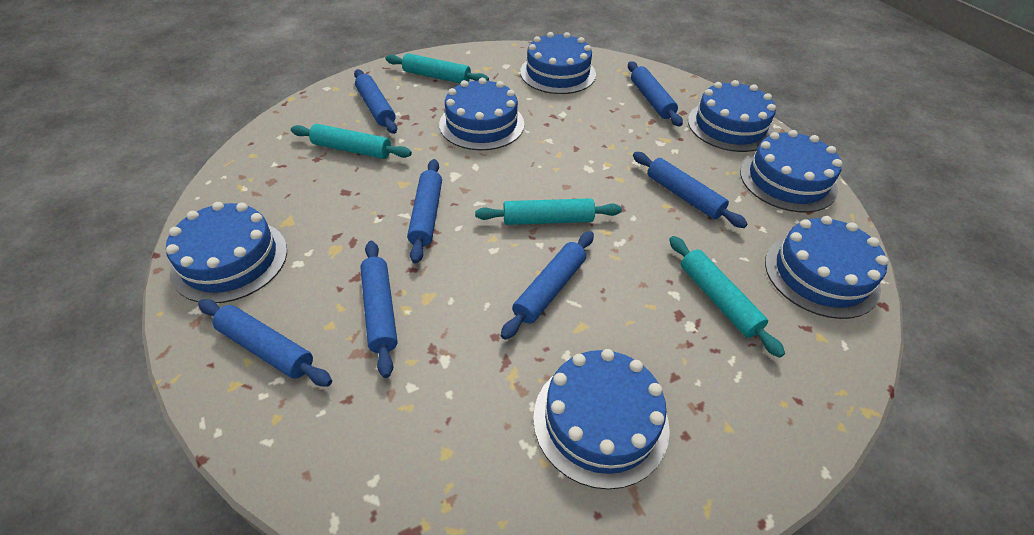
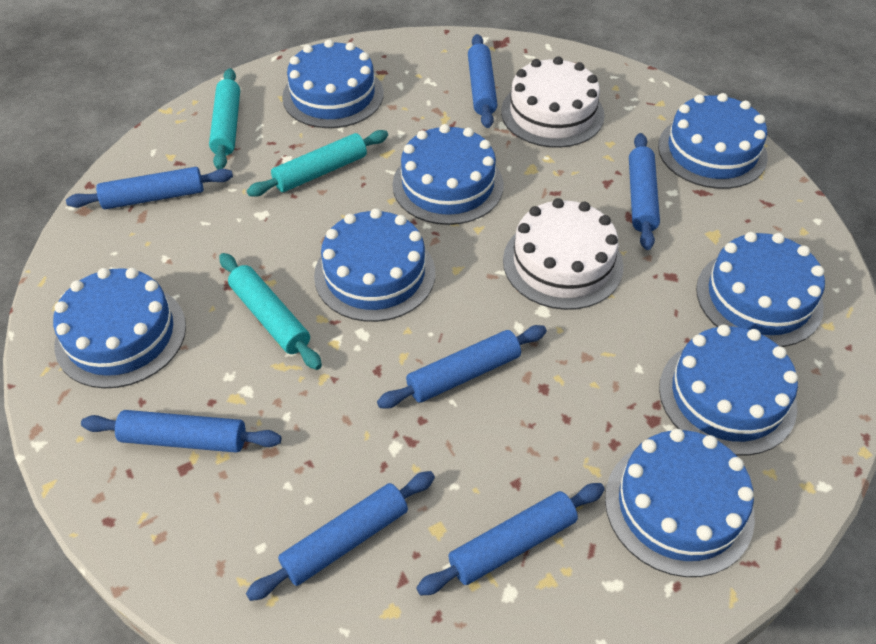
blue cake: [166,202,287,303] [439,78,524,150] [520,32,596,94] [533,349,670,490] [688,80,776,152] [740,130,842,212] [765,216,888,319] = 7 -> [53,268,186,388] [282,39,384,128] [314,208,435,322] [393,124,504,225] [605,429,755,577] [658,93,768,189] [659,324,798,456] [696,232,825,347] = 8
turquoise rolling pin: [291,124,412,159] [386,53,489,83] [475,198,622,225] [669,236,785,358] = 4 -> [209,68,240,169] [219,253,322,370] [247,130,388,197] = 3
white cake: none = 0 -> [501,56,605,148] [503,198,623,310] = 2

